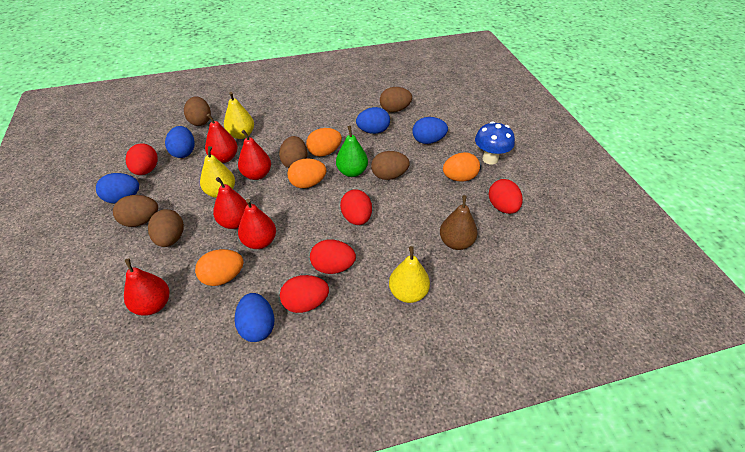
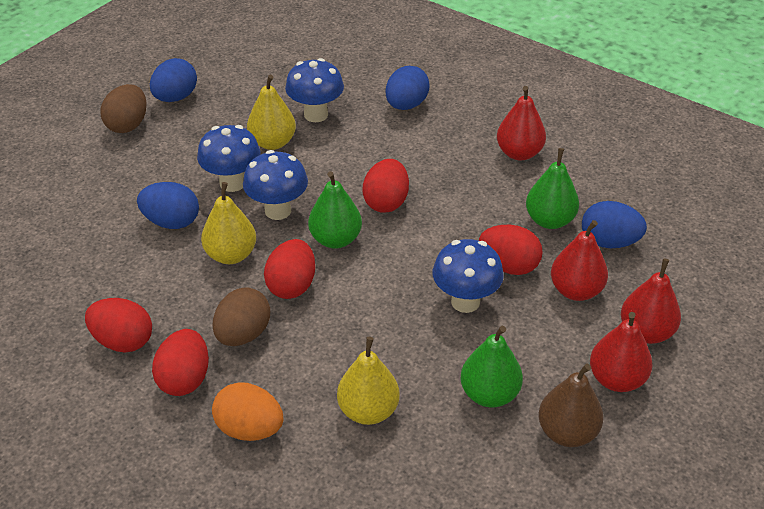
blue egg: [96,173,139,203] [165,126,195,158] [234,293,275,342] [356,107,390,134] [412,117,448,144] = 5 -> [137,182,199,229] [150,58,197,102] [385,66,430,110] [582,201,647,248] = 4
blue mushroom: [475,121,515,164] = 1 -> [197,125,261,192] [243,150,308,220] [285,58,344,122] [433,239,504,313] = 4
brown egg: [113,195,158,227] [148,209,184,247] [184,96,211,126] [279,136,308,168] [371,151,409,180] [380,87,412,112] = 6 -> [100,84,147,133] [213,288,270,346] = 2
green pear: [336,126,368,177] = 1 -> [308,171,362,249] [461,326,523,407] [526,148,579,229] = 3
orange egg: [195,249,244,286] [287,159,326,188] [306,128,342,157] [443,152,480,182] = 4 -> [212,382,283,441] = 1
red pear: [124,258,169,316] [205,113,238,163] [213,177,248,229] [238,130,271,180] [238,199,276,249] = 5 -> [497,86,546,160] [551,220,608,301] [590,312,653,392] [621,258,681,344] = 4

